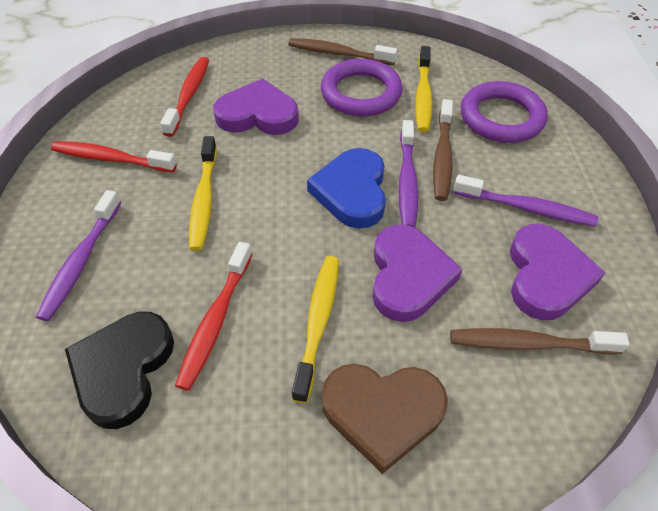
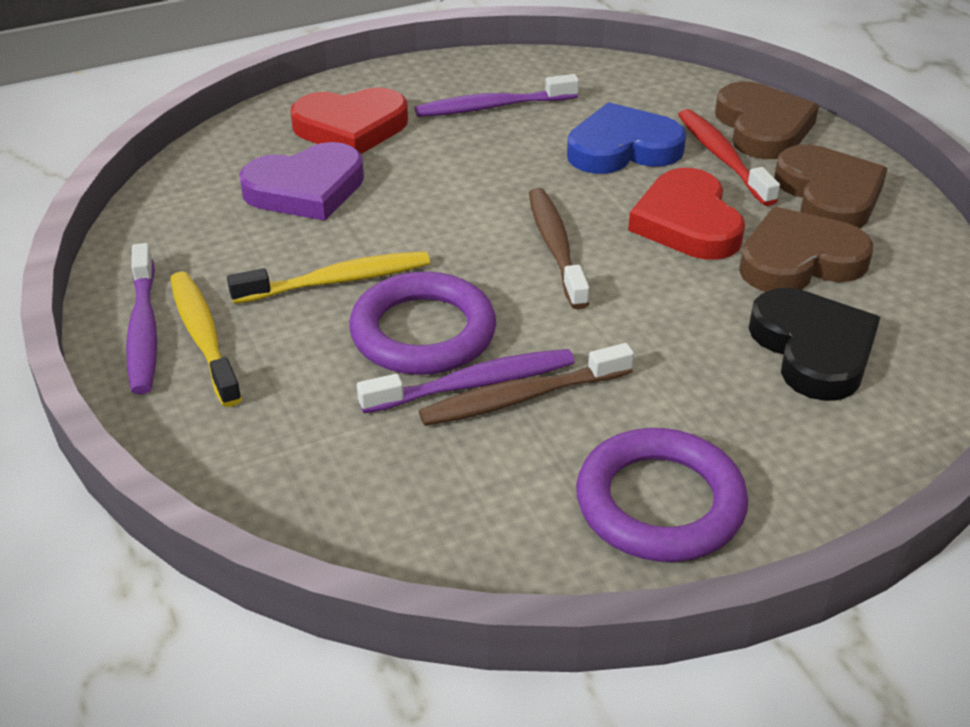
brown heart: [321,364,448,474] = 1 -> [715,81,819,159] [739,207,873,292] [774,144,888,229] = 3
brown toothbrush: [288,38,397,65] [433,99,453,201] [450,328,630,354] = 3 -> [419,343,634,426] [529,188,589,309] = 2
purple heart: [213,78,299,135] [373,224,463,322] [510,224,605,320] = 3 -> [239,142,364,221] = 1
red heart: none = 0 -> [290,88,408,154] [628,168,745,260] = 2
red toothbrush: [51,141,177,172] [160,57,209,137] [175,242,252,391] = 3 -> [678,109,780,206] = 1
yellow toothbrush: [189,136,217,251] [292,256,339,403] [415,46,433,132] = 3 -> [170,271,242,407] [227,251,430,304] = 2

